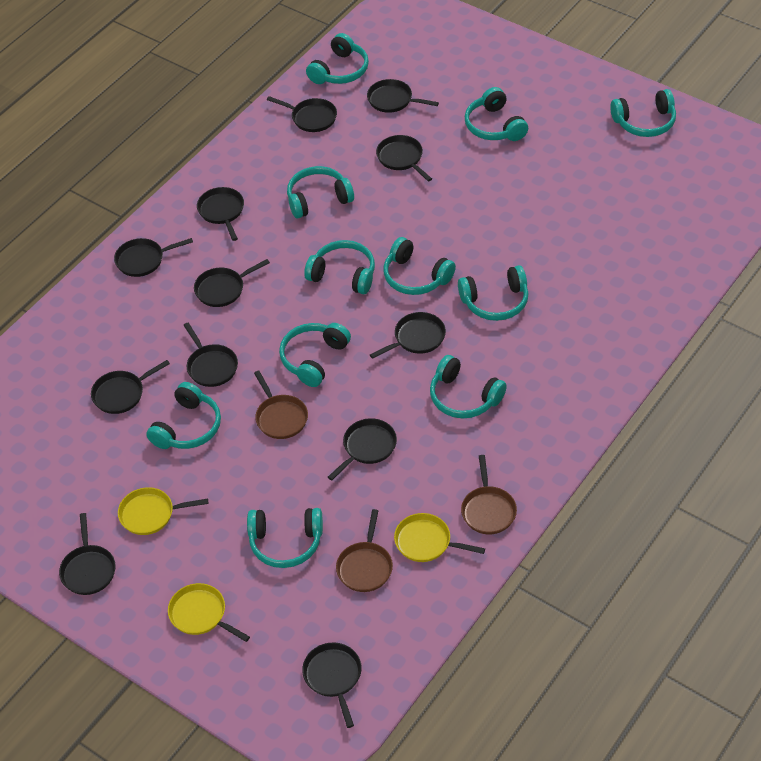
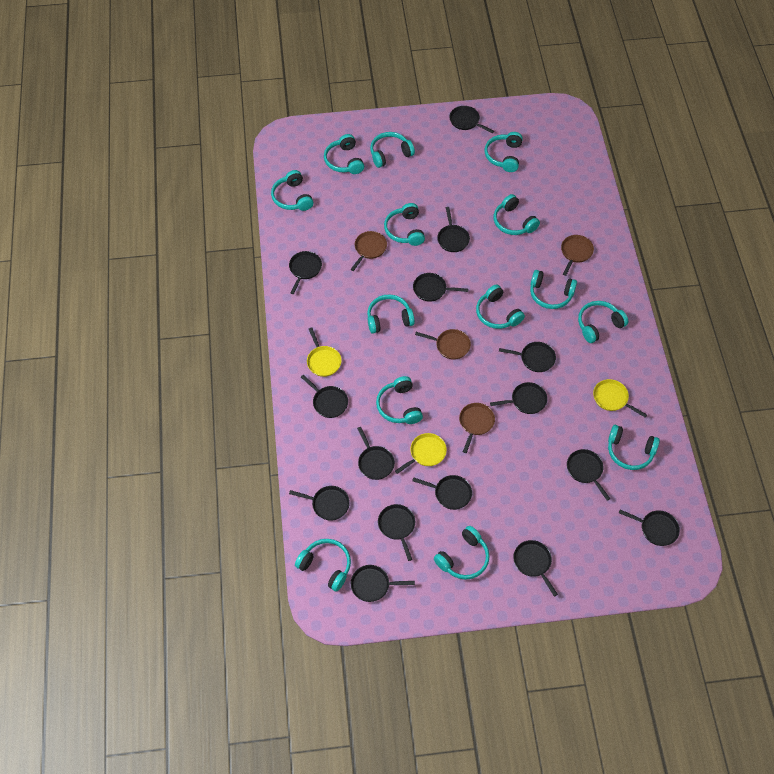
black pan: [59,513,116,595] [91,360,170,414] [114,238,193,277] [184,323,238,387] [194,259,270,307] [197,187,244,241] [267,96,337,132] [302,643,362,728] [328,418,397,480] [367,79,439,113] [370,312,446,359] [376,135,432,182] = 12 -> [289,251,322,294] [289,486,350,520] [301,375,348,418] [351,565,415,602] [357,427,395,480] [378,504,415,561] [412,475,472,510] [413,273,468,302] [437,207,470,252] [449,106,494,133] [490,382,548,414] [499,342,556,372] [513,540,558,597] [567,449,610,500] [619,510,680,546] = 15
brown pan: [254,371,308,439] [336,509,393,592] [461,455,517,534] = 3 -> [351,231,387,271] [415,329,471,359] [459,403,495,453] [561,235,594,276] = 4
turquoise headphones: [146,382,221,449] [247,508,323,568] [279,323,351,387] [287,166,354,218] [304,240,375,294] [306,33,369,84] [383,237,456,295] [430,355,507,418] [458,265,528,321] [465,87,528,141] [610,89,676,137] = 11 -> [271,170,313,211] [295,539,351,592] [324,134,364,174] [367,294,415,334] [370,132,415,168] [376,376,423,424] [384,203,425,246] [434,526,490,580] [476,285,525,329] [485,132,523,172] [494,194,540,235] [530,270,577,309] [578,301,628,343] [608,425,660,470] = 14

